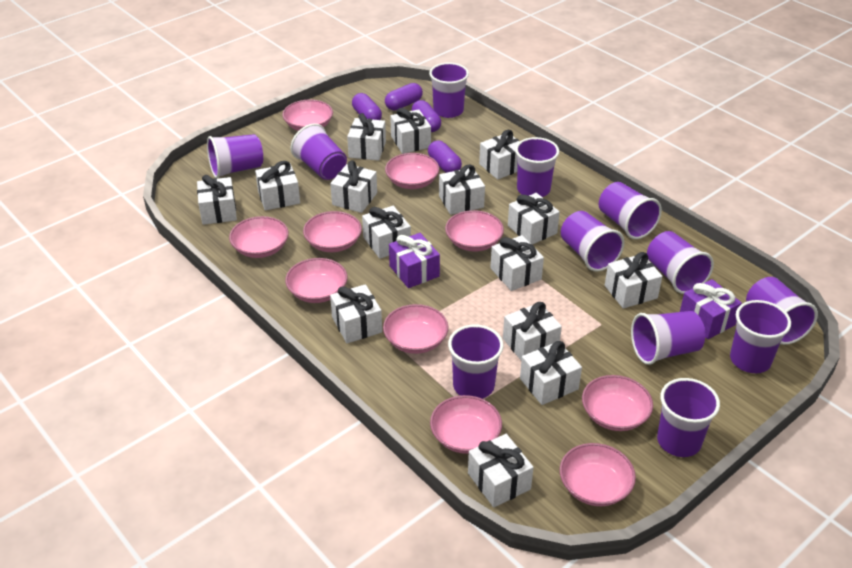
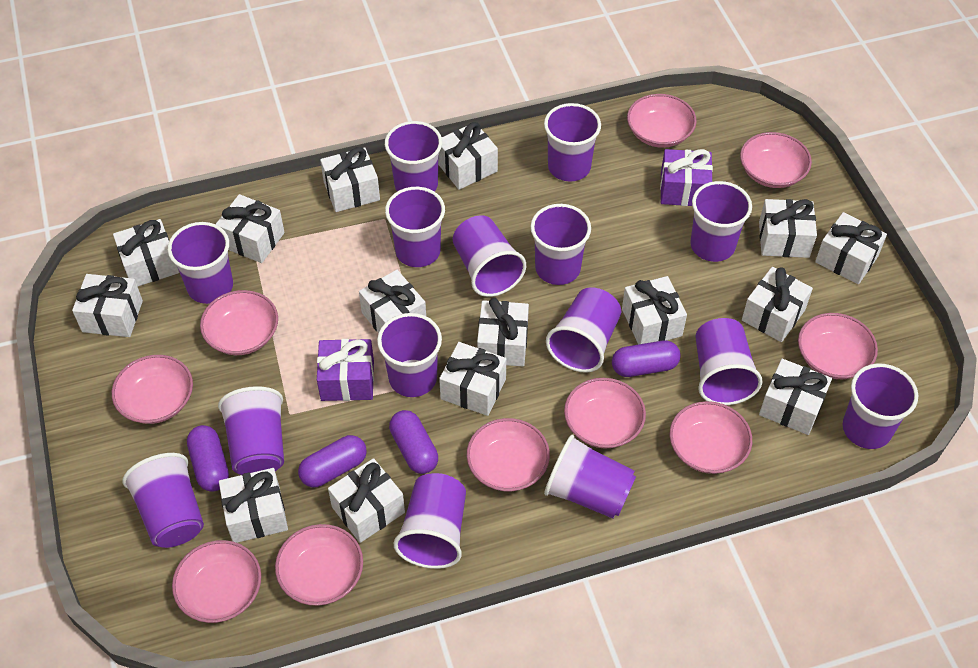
purple cup: [207,134,263,178] [291,123,347,180] [429,62,469,118] [448,325,503,399] [515,137,559,197] [561,211,624,272] [599,182,662,239] [631,311,705,365] [647,231,714,294] [657,378,720,457] [730,300,791,373] [746,277,818,345] = 12 -> [123,453,204,548] [168,222,233,304] [218,386,284,475] [377,313,442,397] [385,121,442,192] [385,187,445,267] [393,473,466,569] [453,215,526,297] [530,204,591,285] [544,103,601,182] [544,435,636,518] [546,287,621,373] [690,181,752,262] [695,318,762,405] [843,363,918,449] = 15

